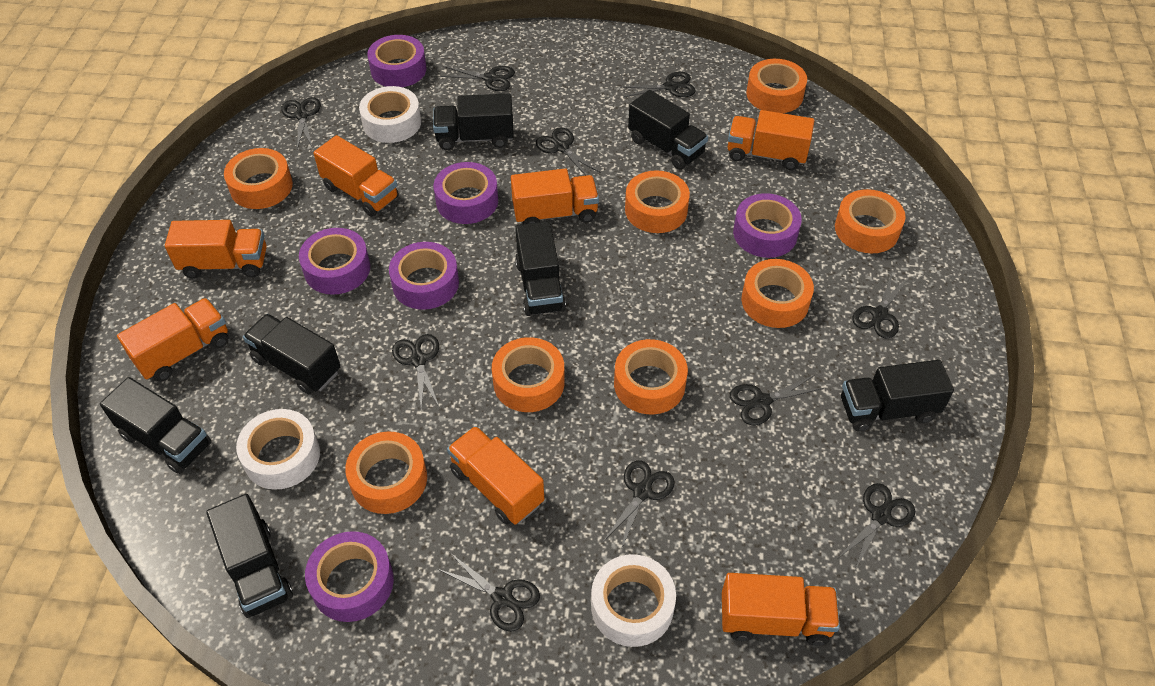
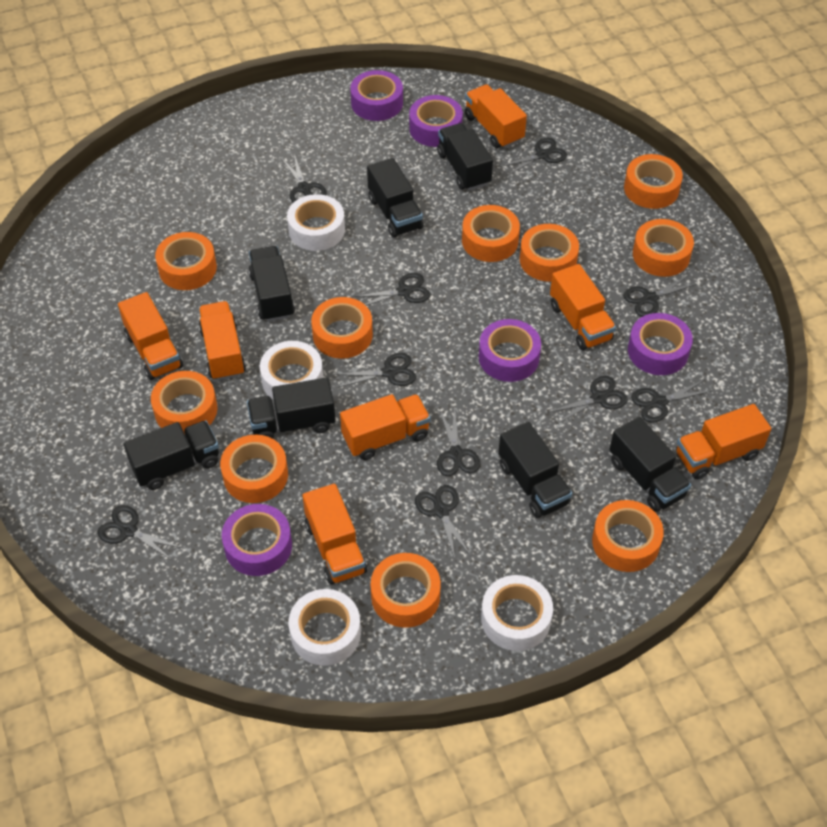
orange tape: [224,148,293,209] [345,431,427,514] [492,337,565,412] [614,339,688,414] [625,170,690,233] [742,259,814,328] [746,59,807,113] [835,189,906,253] = 8 -> [151,371,217,434] [155,232,217,290] [220,435,288,503] [311,297,373,359] [371,553,441,628] [462,205,520,262] [520,224,579,282] [592,500,664,572] [624,154,683,209] [633,219,694,277] = 10
purple tape: [299,228,370,295] [305,531,394,622] [367,35,427,87] [389,242,459,310] [434,162,498,224] [733,193,802,258] = 6 -> [222,504,292,576] [350,70,403,121] [409,95,463,147] [479,319,541,382] [628,313,693,375] = 5
white tape: [236,409,320,490] [359,86,421,143] [591,554,676,647] = 3 -> [260,341,323,400] [287,194,345,251] [289,589,361,666] [481,575,553,651] = 4

